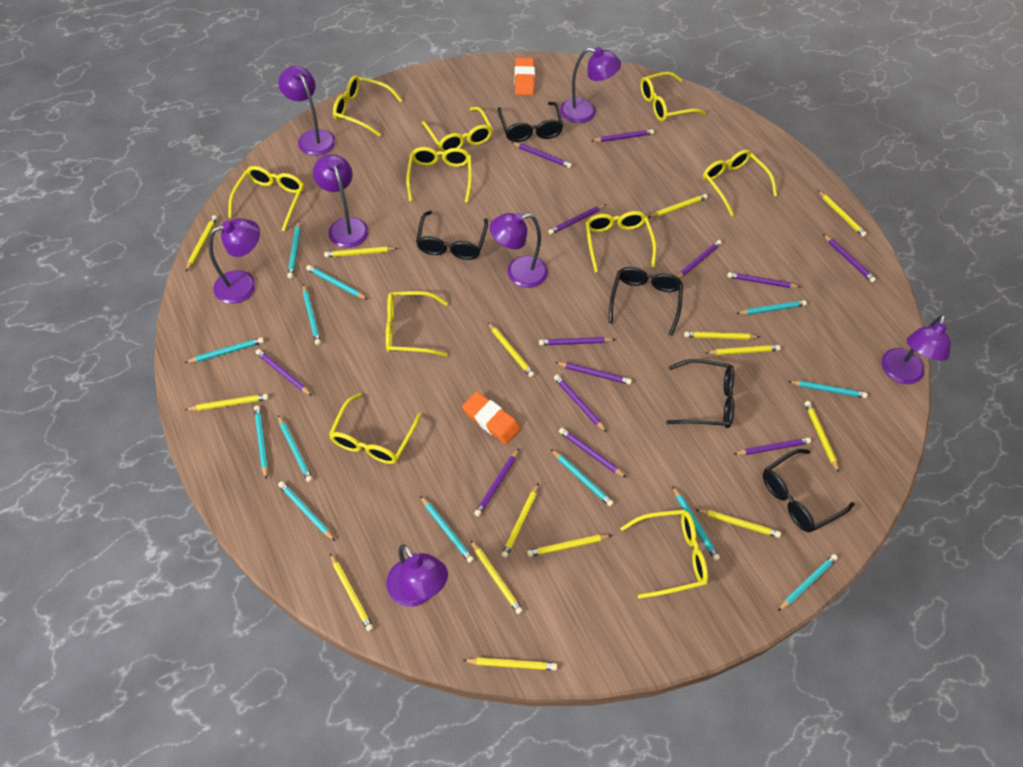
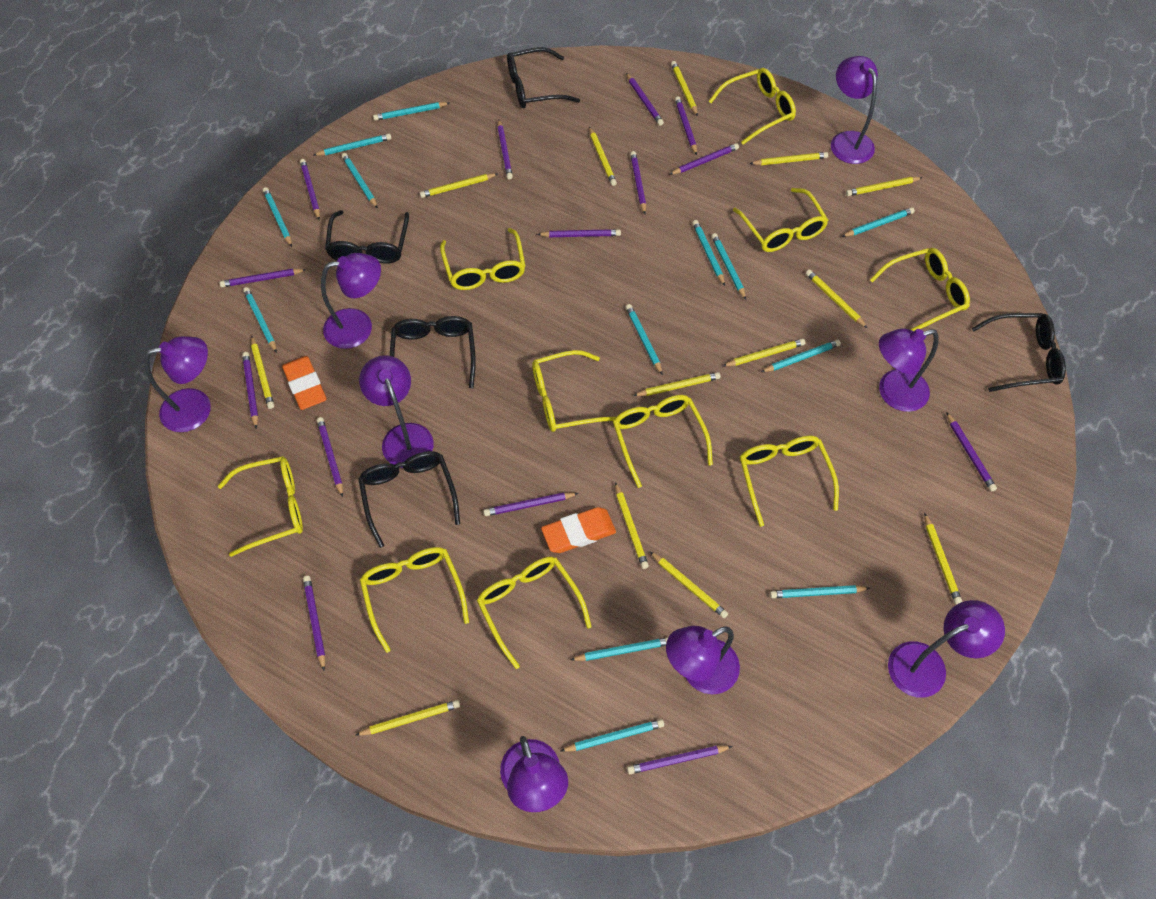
purple lamp: [209,218,260,304] [278,66,336,156] [313,154,368,248] [386,544,448,607] [490,212,548,288] [560,47,621,123] [882,315,951,384] = 7 -> [144,336,211,432] [321,253,381,349] [359,355,434,468] [500,736,568,812] [666,626,740,694] [831,56,878,164] [879,328,939,412] [888,600,1005,698] = 8
purple pencil: [256,349,312,396] [474,449,519,517] [511,142,572,168] [539,337,616,345] [548,204,606,235] [554,374,607,432] [555,362,632,385] [559,428,627,478] [592,129,654,142] [677,240,722,278] [727,272,800,288] [734,437,811,455] [823,234,876,283] = 13 -> [219,269,307,287] [242,352,258,429] [300,159,320,220] [303,576,325,670] [317,417,343,497] [484,492,578,516] [497,120,513,180] [537,229,621,237] [626,73,664,126] [627,746,733,774] [630,151,646,214] [669,143,739,175] [675,96,697,155] [946,412,997,492] = 14
yellow pencil: [185,394,269,411] [186,215,217,271] [324,246,398,257] [330,553,373,632] [463,658,557,670] [471,540,523,614] [488,322,535,378] [501,483,539,558] [527,535,612,557] [648,194,708,218] [684,332,759,340] [695,509,781,538] [706,345,780,355] [805,401,839,473] [818,190,867,237] = 15 -> [251,336,274,409] [356,700,460,736] [420,173,498,198] [589,126,617,186] [615,482,649,569] [633,372,721,396] [650,552,728,618] [671,61,698,116] [723,339,805,366] [749,152,828,165] [806,270,867,328] [846,177,923,196] [924,513,962,604] = 13

